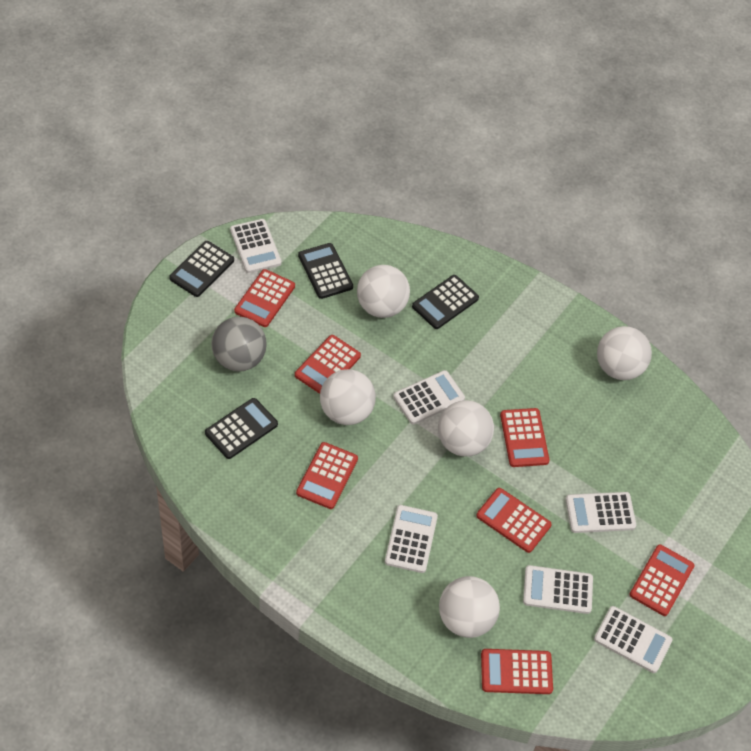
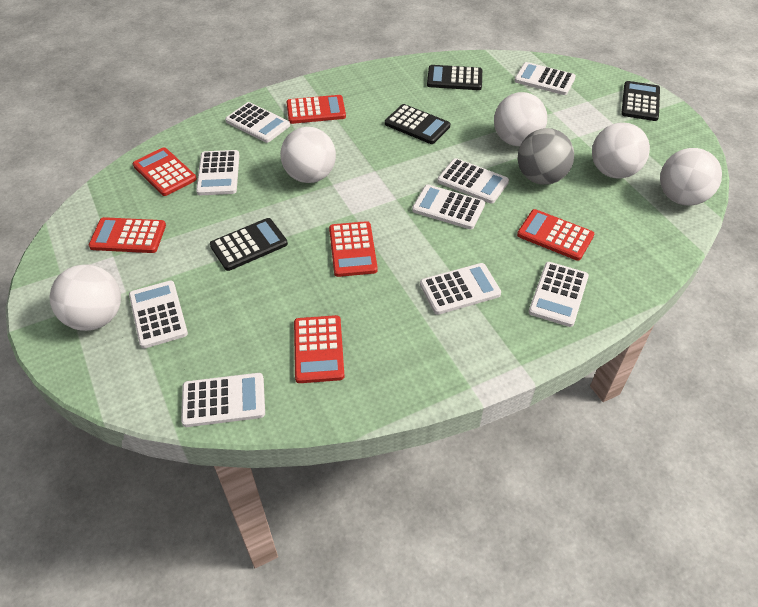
red calculator: [234,269,295,327] [295,335,361,394] [296,442,358,509] [476,488,552,553] [481,649,553,694] [500,408,550,467] [630,544,695,616] = 7 -> [89,217,166,253] [133,147,197,196] [286,95,346,124] [294,315,344,383] [329,221,378,277] [517,209,594,261] = 6
white calculator: [230,219,282,273] [385,505,438,573] [393,370,465,424] [523,565,593,614] [566,492,636,533] [594,606,673,673] = 6 -> [129,281,188,348] [181,373,265,427] [196,150,240,195] [225,102,290,143] [412,185,485,229] [420,263,501,315] [437,158,509,204] [515,62,576,95] [529,262,589,327] = 9

